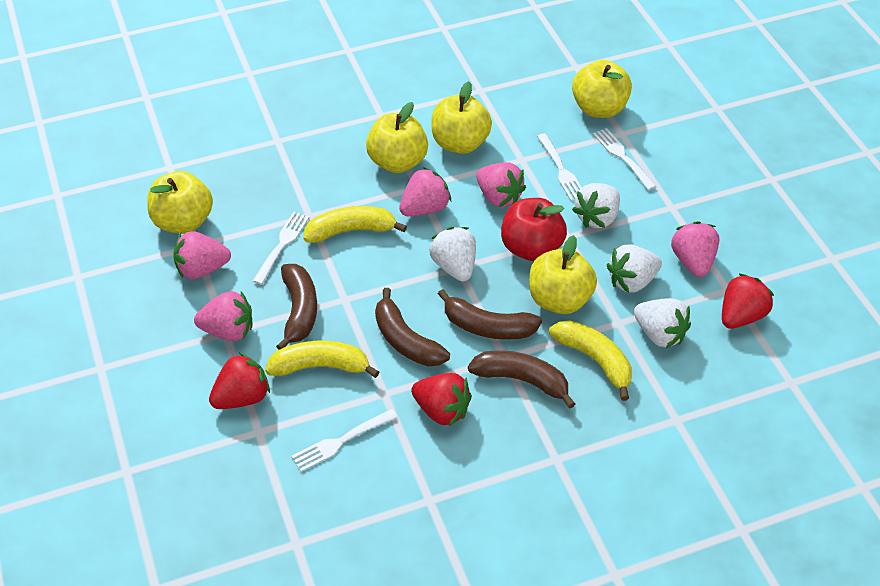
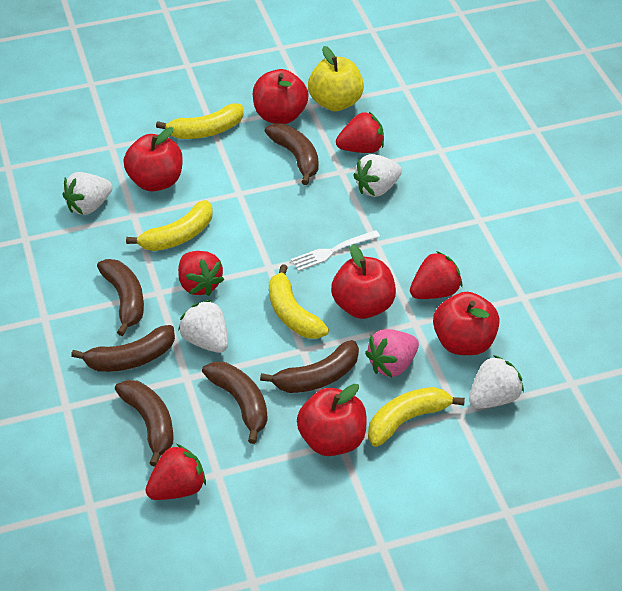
brown banana: [276,264,317,350] [375,288,450,366] [438,289,542,340] [468,351,575,408] = 4 -> [71,325,175,372] [97,259,144,336] [115,380,173,466] [202,362,268,444] [260,340,359,393] [265,123,319,185] = 6
pink strawberry: [173,231,231,279] [194,291,252,341] [399,167,451,216] [476,162,526,207] [671,221,720,277] = 5 -> [365,329,419,377] = 1
red apple: [501,198,567,261] = 1 -> [124,127,183,191] [253,69,309,124] [297,384,367,456] [331,244,396,319] [433,292,500,355] = 5
red strawberry: [209,353,270,409] [411,373,472,426] [722,273,774,329] = 3 -> [145,444,206,500] [178,251,224,296] [336,112,384,153] [410,251,462,299] = 4
white fork: [253,212,310,285] [291,409,398,472] [537,133,582,201] [593,128,656,190] = 4 -> [291,230,380,271] = 1
yellow apple: [147,171,213,234] [366,102,428,173] [431,81,492,154] [529,235,597,314] [572,60,632,118] = 5 -> [308,46,364,111] = 1
yellow banana: [265,341,379,378] [304,206,407,243] [549,320,632,401] = 3 -> [126,200,213,251] [156,103,243,139] [269,264,329,339] [368,387,465,447] = 4

